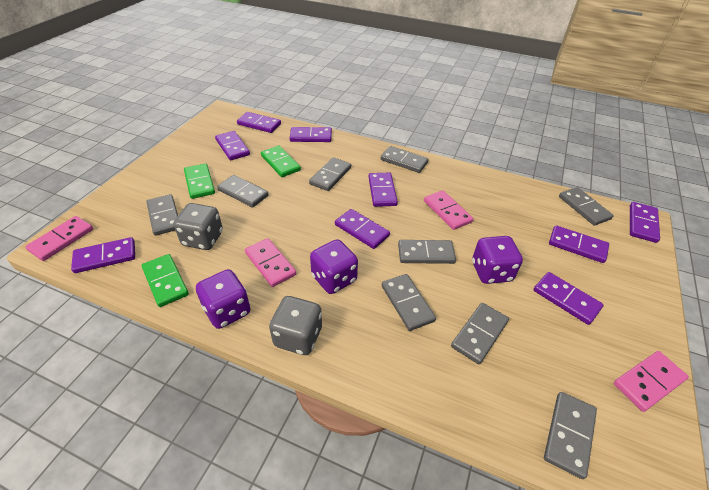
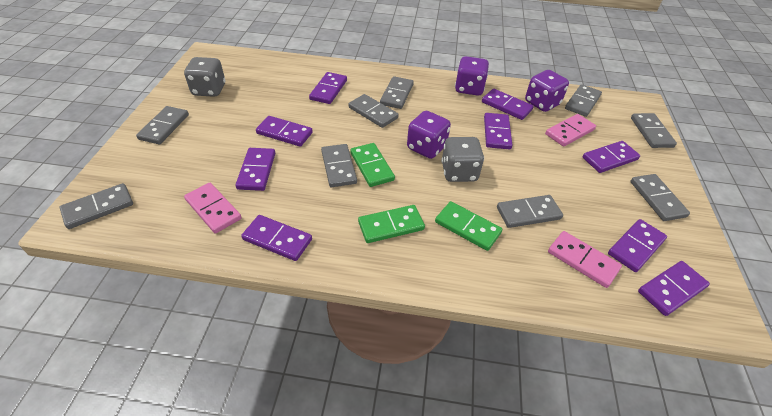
pink domino: [25,216,93,261] [245,238,296,287] [424,190,473,230] [614,351,689,412] = 4 -> [184,183,242,233] [545,114,596,147] [548,231,622,288] = 3

